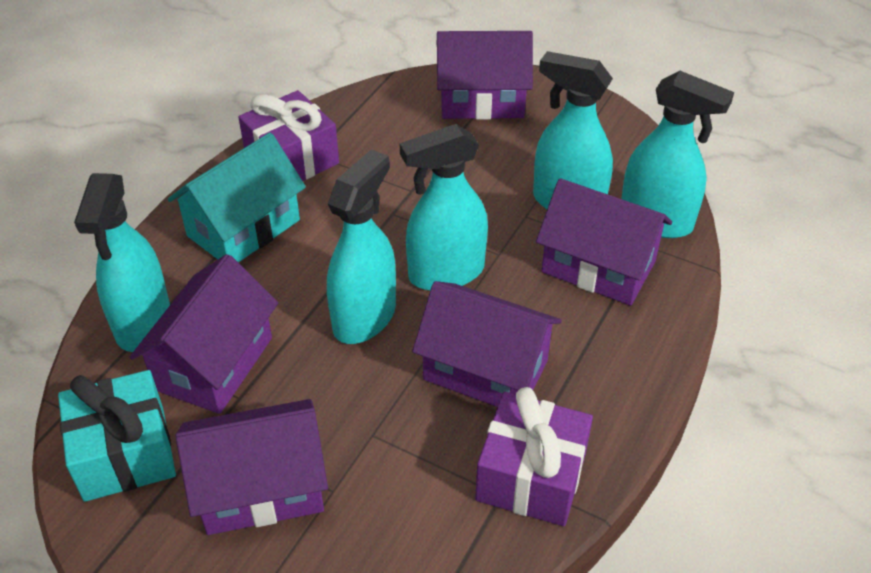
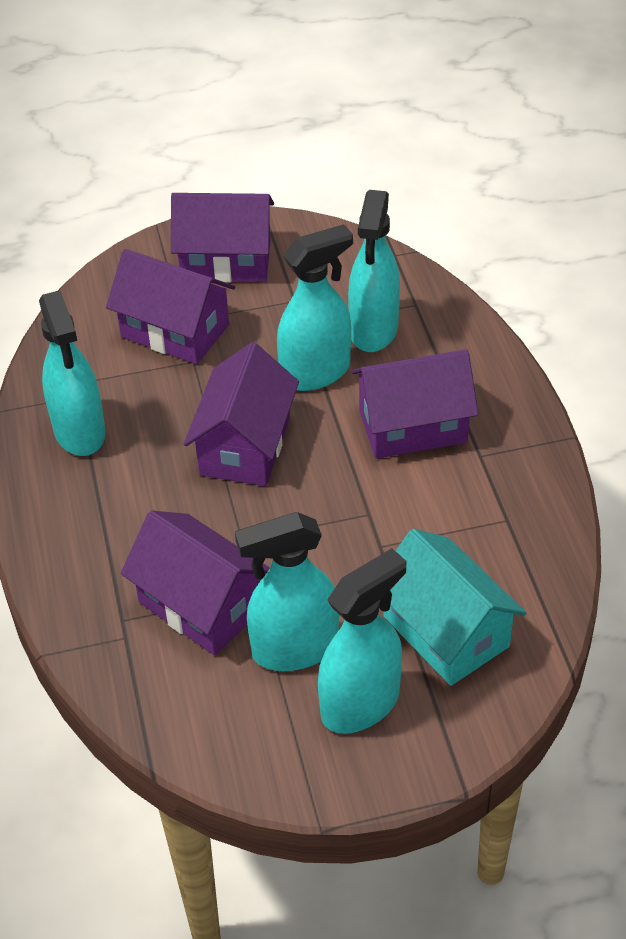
purple gift: [238,90,339,181] [475,387,593,526] = 2 -> none = 0
turquoise gift: [58,370,176,502] = 1 -> none = 0

